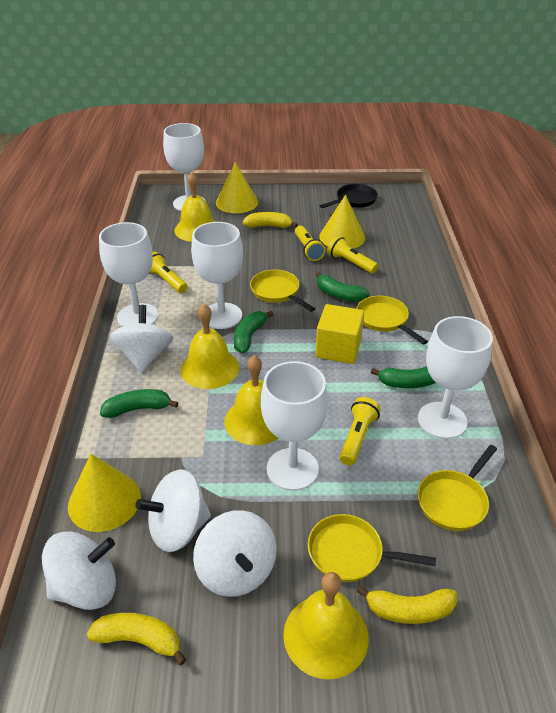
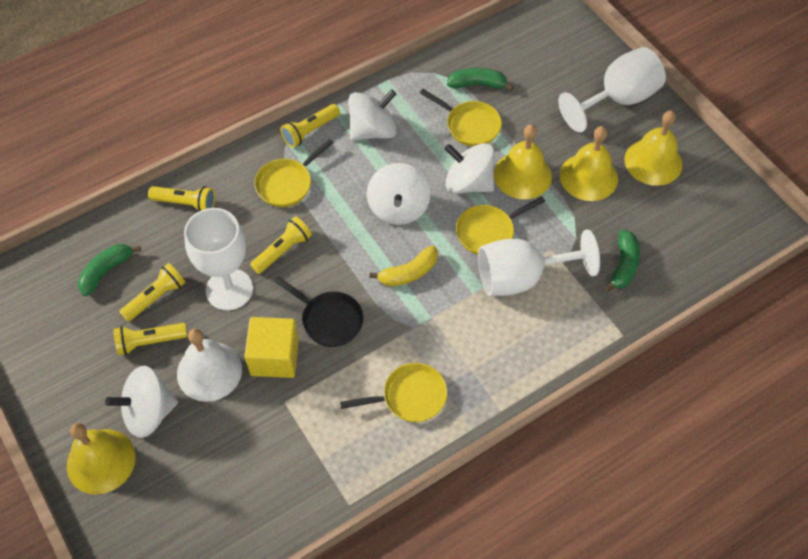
green banana: [100,389,178,418] [234,311,274,353] [316,272,370,302] [371,366,436,388] = 4 -> [78,244,141,296] [447,68,514,91] [605,230,640,292] = 3
white bell: none = 0 -> [177,329,242,402] = 1
white goblet: [99,222,158,327] [163,123,205,211] [191,222,243,329] [261,361,328,491] [418,316,493,439] = 5 -> [184,208,253,311] [478,229,600,296] [558,47,666,133] = 3
yellow banana: [87,613,186,665] [243,212,298,228] [357,586,457,624] = 3 -> [369,246,438,287] = 1
yellow cone: [68,454,141,532] [216,162,258,213] [319,195,365,249] = 3 -> none = 0
yellow flashlight: [149,252,188,293] [295,226,325,261] [327,236,378,273] [340,397,381,465] = 4 -> [113,323,188,355] [119,263,186,322] [148,186,215,211] [250,216,312,274] [281,104,340,148] = 5

